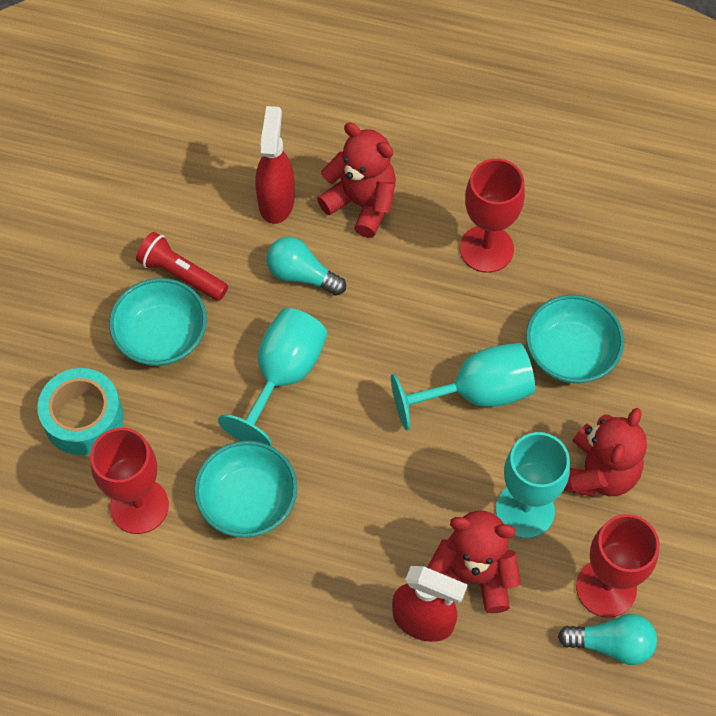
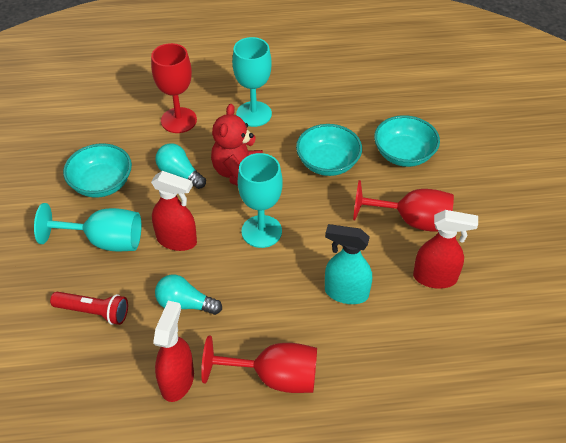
red spray bottle: [255,106,295,224] [392,566,468,642] = 2 -> [151,171,197,251] [153,301,194,402] [413,210,478,289] = 3
red teddy bear: [317,122,396,238] [428,511,521,613] [563,408,647,497] = 3 -> [211,104,263,186] = 1
turquoise spray bottle: none = 0 -> [325,224,372,304] = 1
turquoise tape: [37,368,123,455] = 1 -> none = 0

